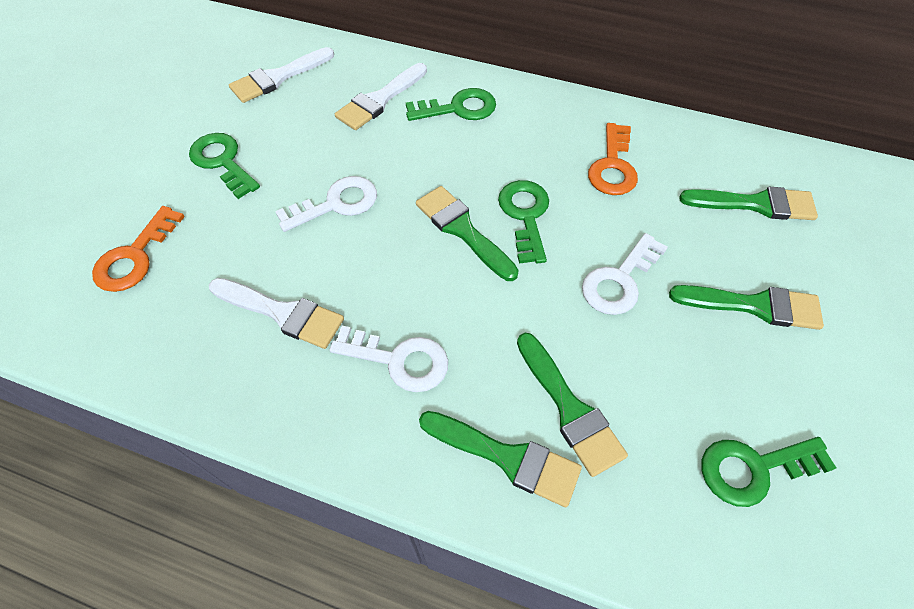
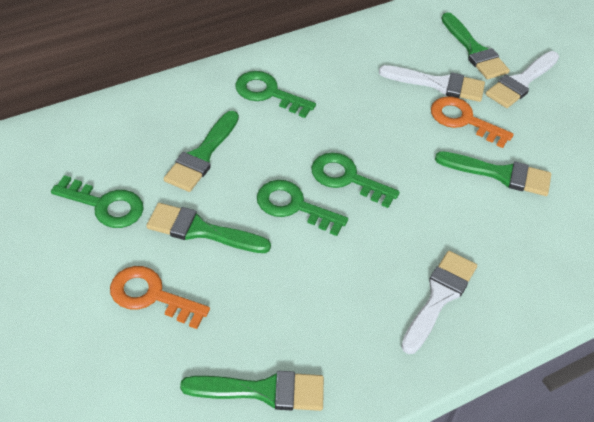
white key: [275,176,377,232] [329,326,448,392] [582,233,668,315] = 3 -> none = 0

